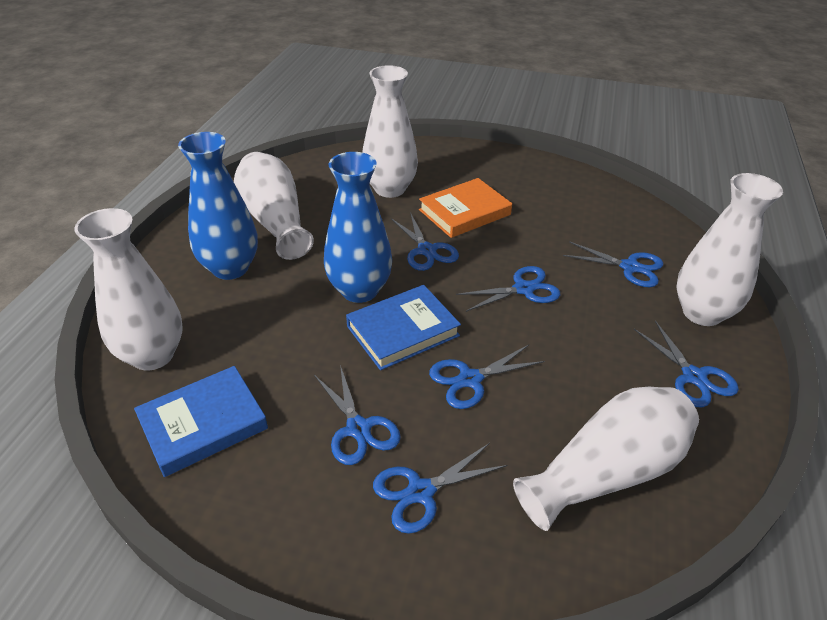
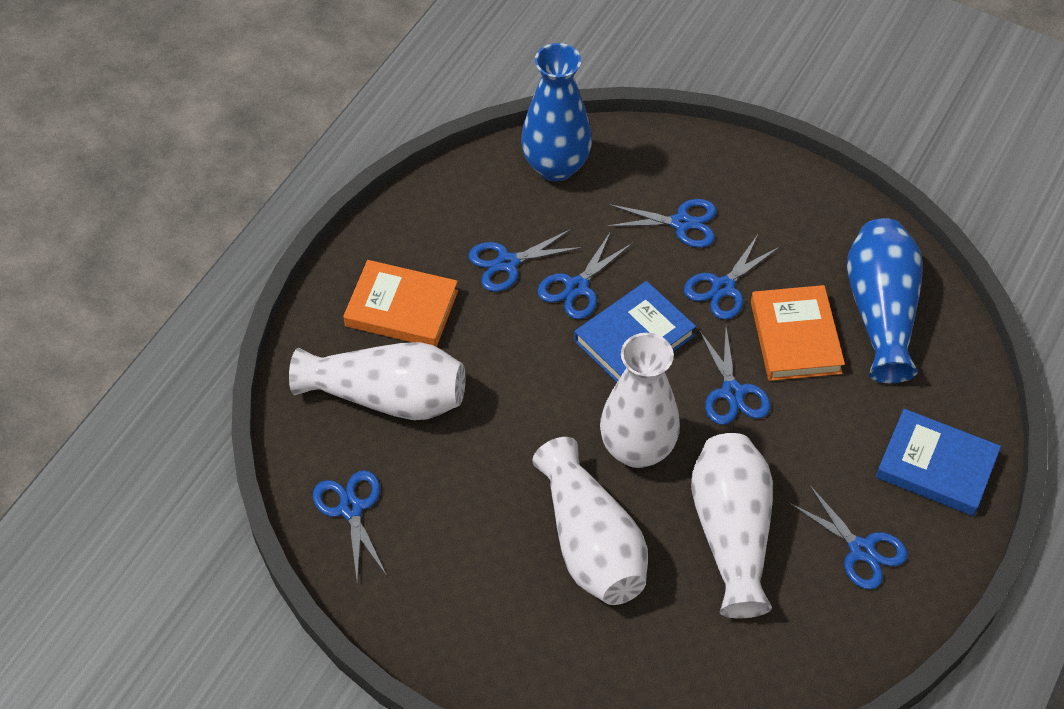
orange book: [419,178,512,238] = 1 -> [343,260,458,347] [751,285,845,381] = 2
white vase: [74,208,183,371] [234,152,314,260] [363,65,418,198] [513,387,699,531] [676,173,783,326] = 5 -> [289,342,465,420] [532,437,648,605] [600,333,680,468] [691,433,773,618] = 4

